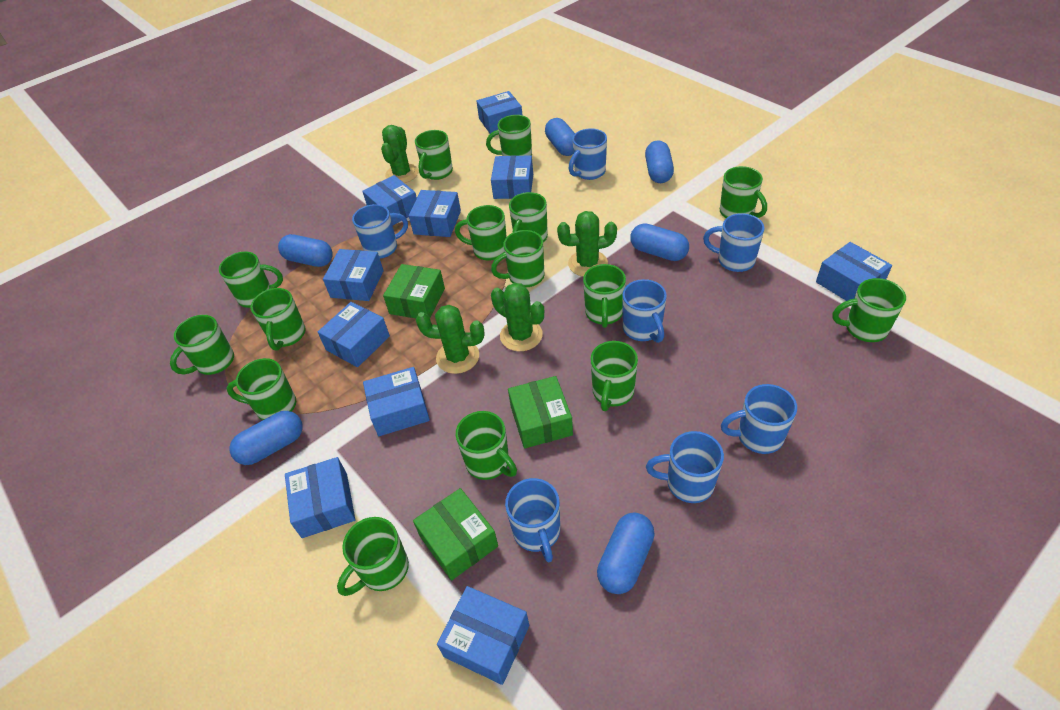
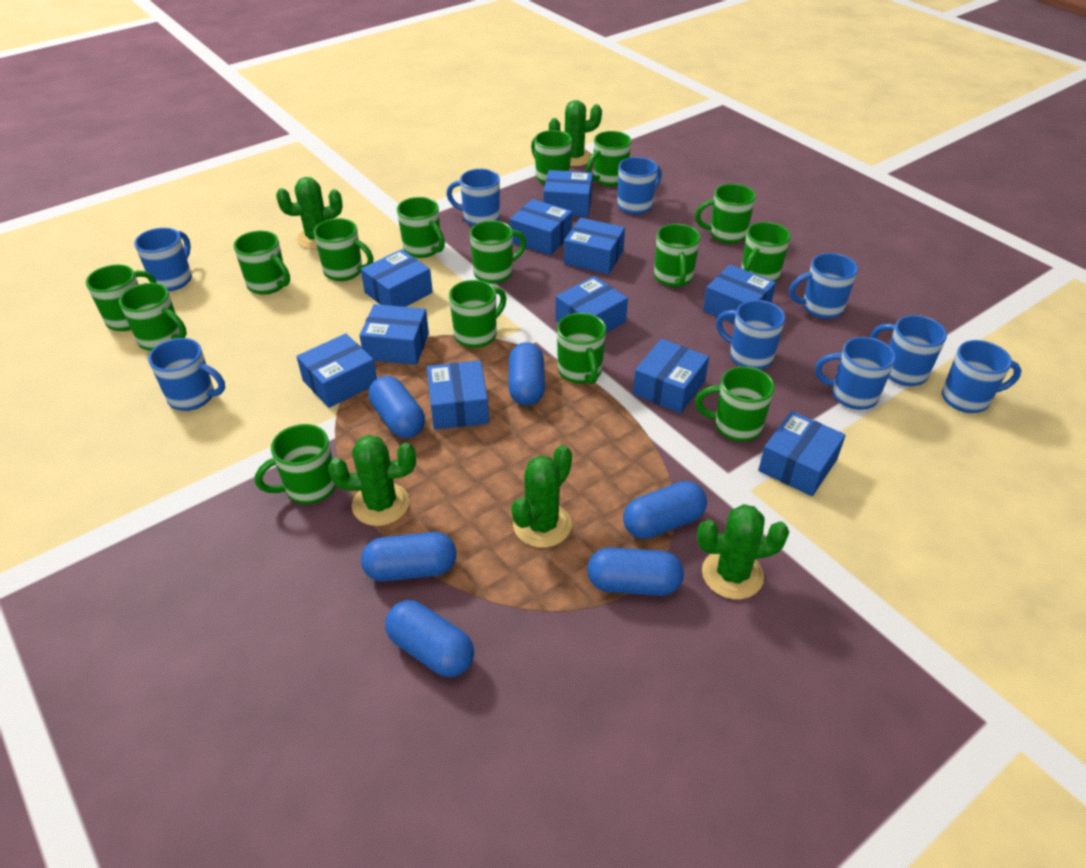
blue box: [285,457,355,538] [318,302,390,367] [323,249,384,301] [362,175,417,225] [363,367,430,436] [409,190,461,237] [437,586,529,685] [476,91,522,134] [491,155,533,199] [816,242,892,301] = 10 -> [297,333,377,408] [359,304,429,365] [361,249,433,307] [427,360,489,430] [510,199,572,255] [544,170,593,217] [555,276,628,333] [564,218,625,274] [633,339,709,413] [703,265,776,324] [758,411,846,496] = 11
blue mug: [352,204,408,259] [505,478,560,562] [569,128,607,180] [622,279,667,343] [646,431,724,503] [703,213,764,272] [721,384,797,454] = 7 -> [134,228,192,291] [148,338,225,411] [446,169,500,226] [617,157,662,215] [716,300,785,369] [789,253,858,319] [815,337,896,410] [871,315,947,386] [942,340,1022,413] = 9
green box: [383,264,445,318] [413,488,498,580] [508,376,573,449] = 3 -> none = 0
green cactus: [381,125,418,183] [416,305,485,374] [491,283,544,351] [557,211,617,277] = 4 -> [276,177,343,250] [328,435,416,526] [511,445,572,548] [549,100,602,166] [697,504,789,599] = 5

